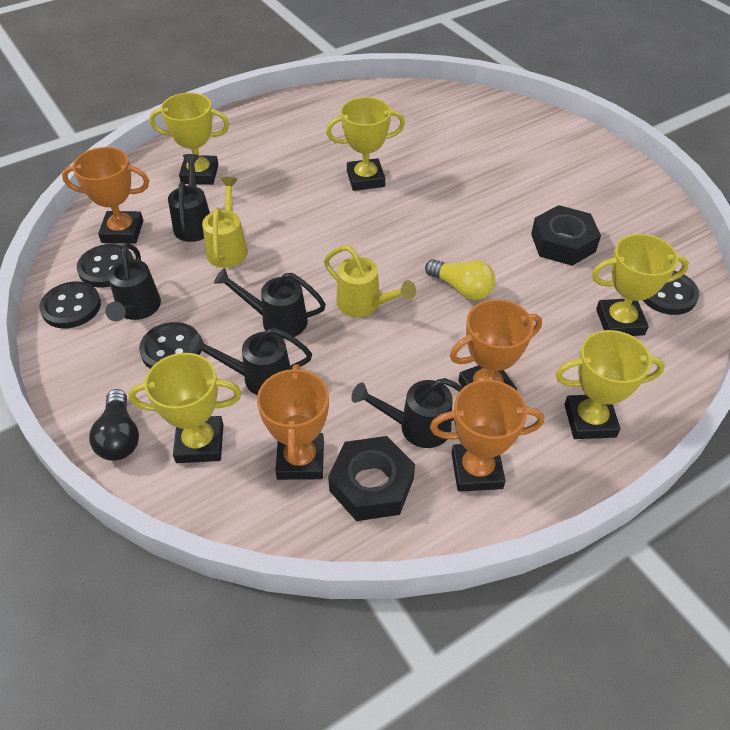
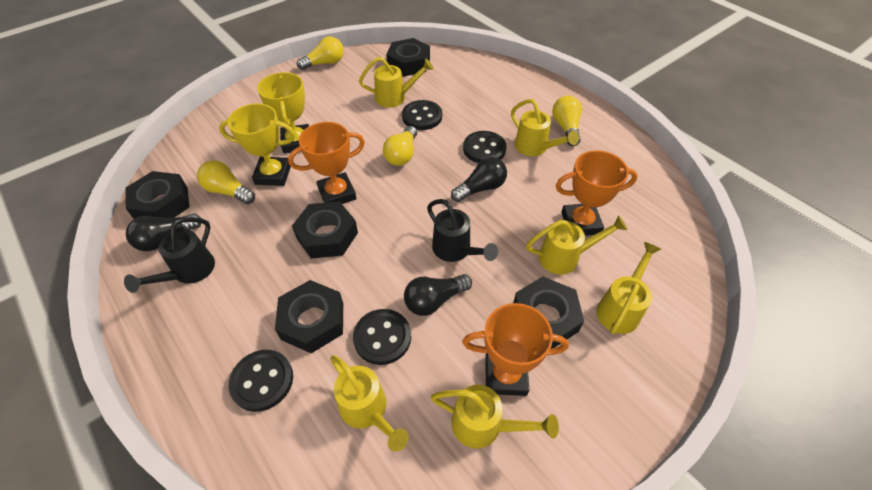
black light bulb: [89,389,139,461] = 1 -> [126,213,202,251] [404,274,472,316] [451,157,507,202] = 3
black nut: [328,436,415,521] [531,205,601,266] = 2 -> [126,171,190,219] [275,280,343,353] [292,201,358,259] [386,38,430,76] [513,277,584,349] = 5
black watering can: [105,243,161,322] [168,154,210,242] [189,328,312,395] [214,268,326,339] [351,378,463,448] = 5 -> [124,217,215,293] [427,199,498,262] = 2
orange trophy: [62,147,149,244] [257,364,329,480] [430,380,544,492] [450,299,542,391] = 4 -> [288,122,365,204] [462,303,569,396] [555,150,638,236] = 3
yellow light bulb: [425,259,495,300] = 1 -> [197,160,255,204] [297,36,344,70] [383,126,417,166] [552,96,582,146] = 4
yellow trophy: [128,353,242,463] [149,93,229,185] [326,97,405,191] [555,330,665,439] [592,234,689,336] = 5 -> [219,103,295,186] [257,72,309,153] = 2
yellow watering can: [202,177,248,268] [324,245,416,317] = 2 -> [330,355,409,452] [359,57,434,107] [431,385,559,449] [511,99,579,156] [526,215,628,275] [596,242,661,334] = 6

